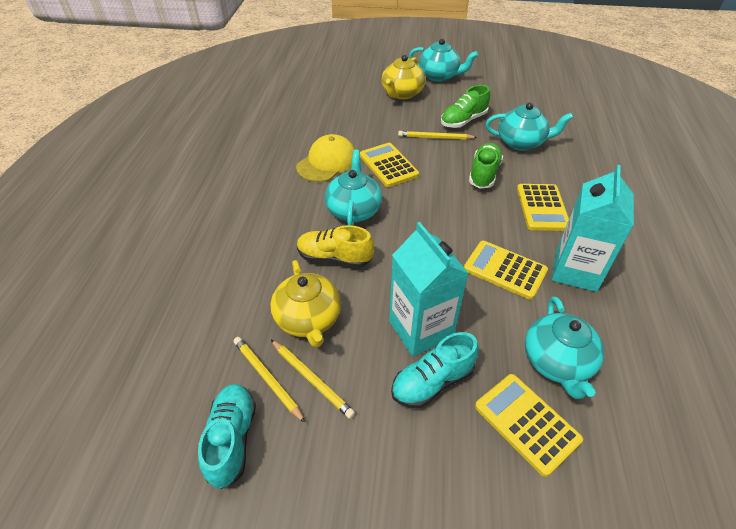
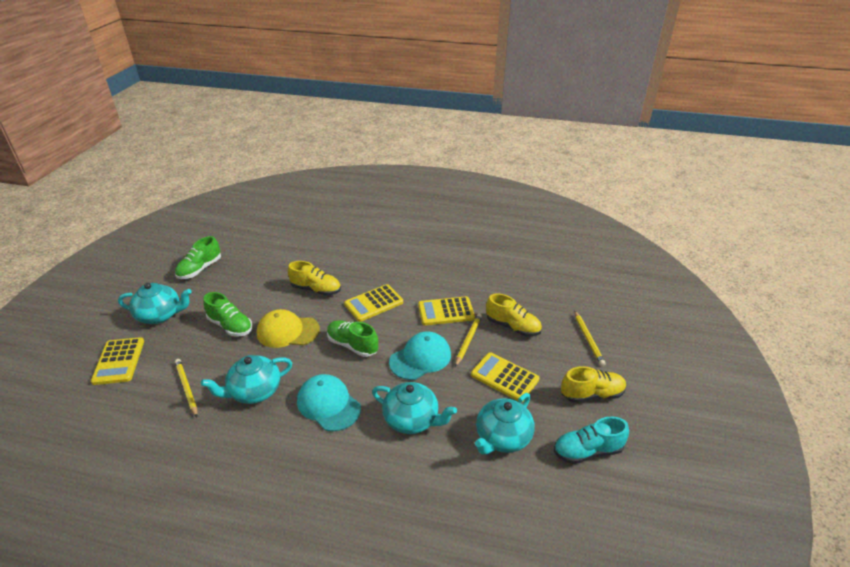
green shoe: [441,85,490,128] [469,143,503,189] = 2 -> [175,236,221,279] [203,292,252,337] [327,320,378,357] = 3
turquoise cap: none = 0 -> [297,374,361,431] [389,332,451,380] = 2
turquoise carton: [389,222,469,357] [552,165,634,292] = 2 -> none = 0
turquoise shoe: [198,384,256,489] [391,332,479,408] = 2 -> [554,416,629,464] = 1
yellow shoe: [297,225,374,268] = 1 -> [288,261,341,296] [486,294,542,336] [561,366,626,403] = 3
yellow teapot: [270,260,341,348] [381,55,425,99] = 2 -> none = 0

